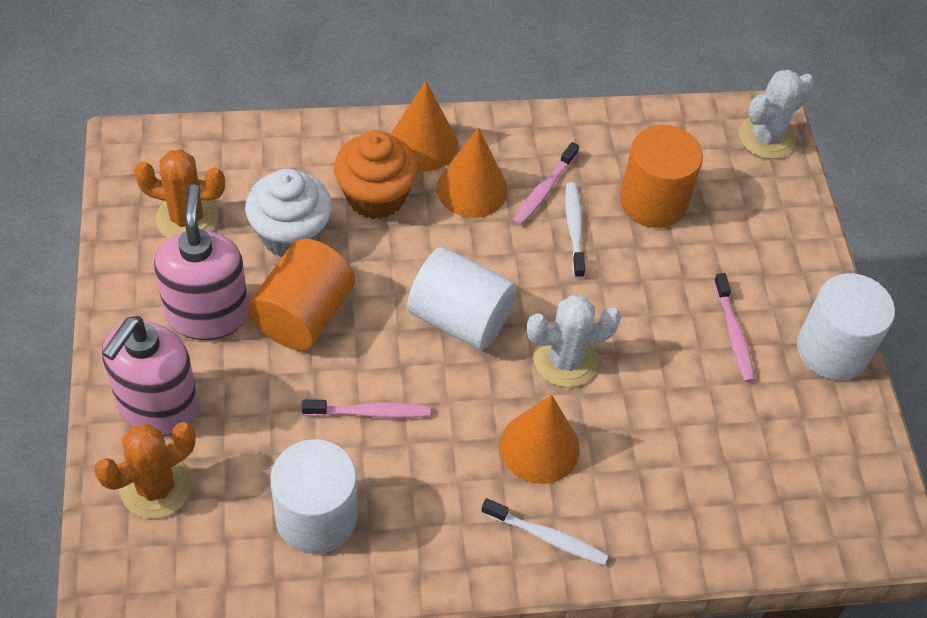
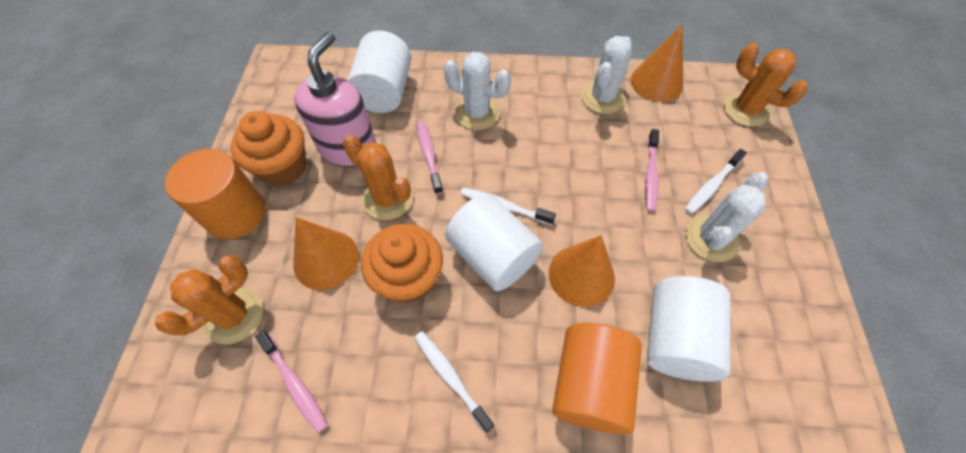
orange cactus: [94,422,196,519] [134,149,225,239] = 2 -> [155,255,263,345] [343,135,413,220] [723,43,807,127] = 3
orange cupcake: [334,130,418,219] = 1 -> [231,111,306,186] [361,224,443,303] = 2
pink soap dispenser: [102,316,199,436] [154,184,248,340] = 2 -> [294,32,377,167] = 1
white cactus: [526,295,621,387] [739,69,814,159] = 2 -> [444,52,511,130] [581,36,632,114] [685,172,768,262] = 3
white cupcake: [245,168,332,257] = 1 -> none = 0
white toothbrush: [481,498,609,565] [565,182,585,278] = 2 -> [414,331,494,433] [460,187,556,225] [685,149,747,214] = 3

